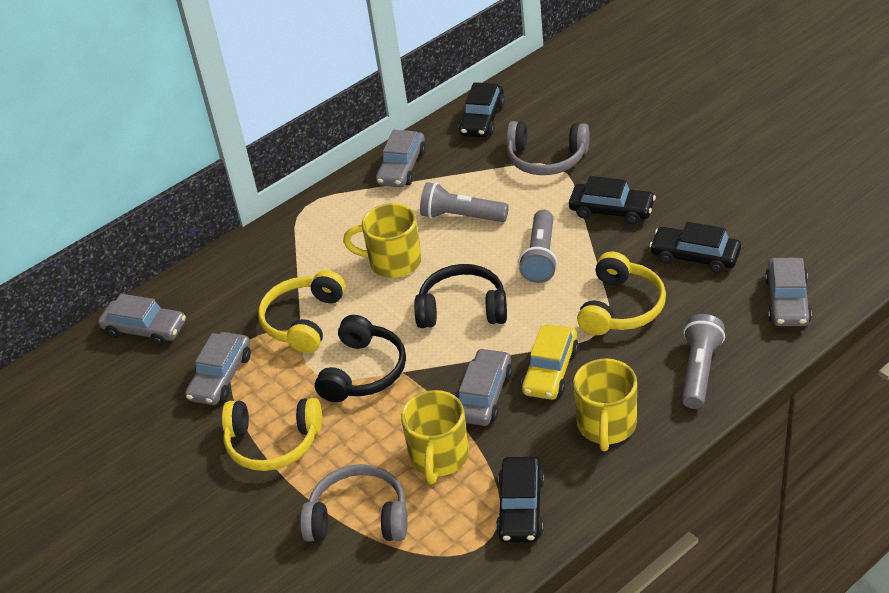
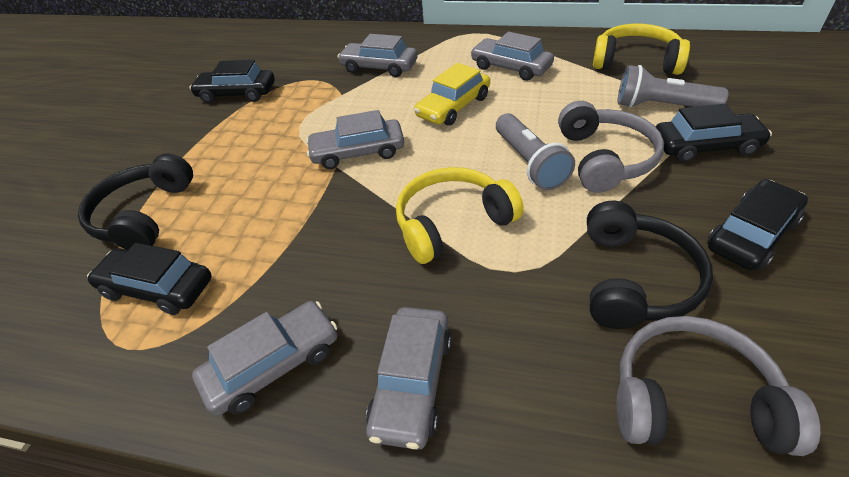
grey flashlight: [420,182,509,222] [518,209,557,283] [682,314,725,409] = 3 -> [496,113,575,190] [617,65,728,108] = 2
yellow headphones: [222,398,322,471] [258,270,346,353] [577,252,666,335] = 3 -> [396,167,524,264] [593,24,690,75] = 2
yellow mug: [343,203,422,278] [401,390,469,484] [573,358,637,451] = 3 -> none = 0

